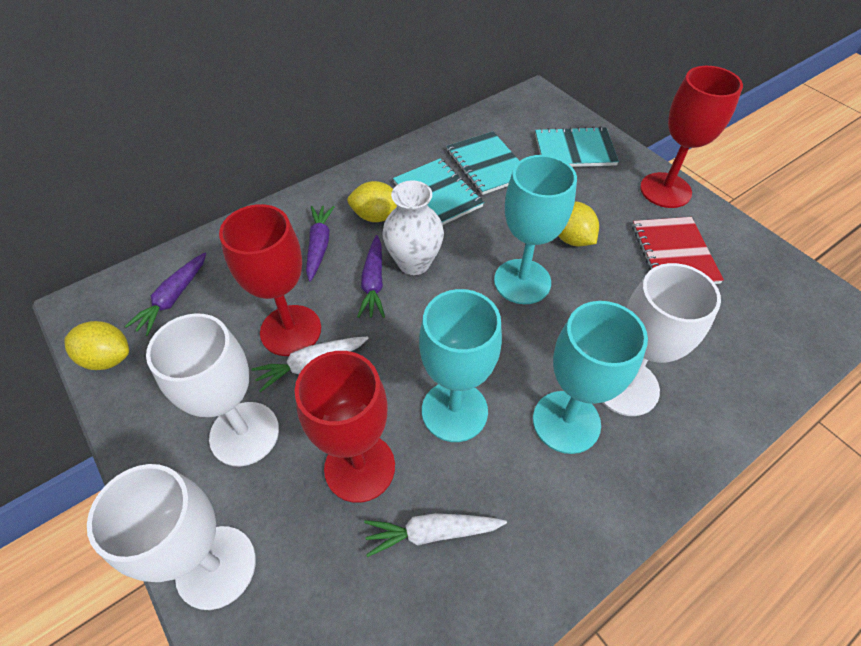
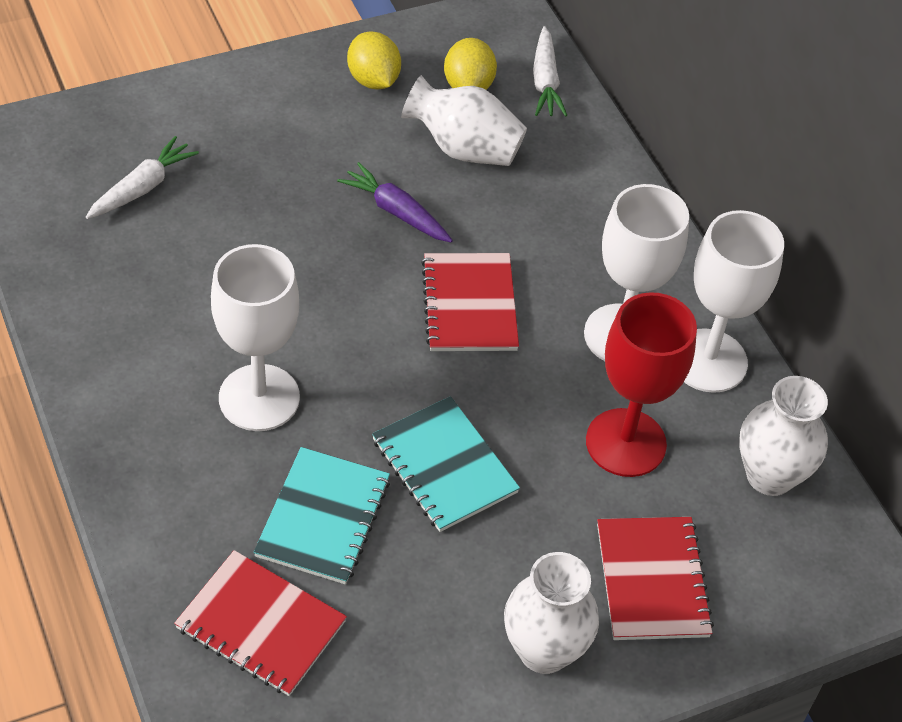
purple carrot: [125,252,206,336] [306,205,335,282] [357,235,385,318] = 3 -> [337,162,453,242] = 1
red goblet: [219,204,321,356] [295,351,395,503] [640,66,743,208] = 3 -> [586,292,697,477] = 1
red notebook: [632,217,724,284] = 1 -> [174,550,347,696] [421,253,519,351] [597,517,714,640] = 3
turquoise goblet: [419,289,502,442] [494,155,577,304] [533,301,648,454] = 3 -> none = 0
turquoise notebook: [393,159,484,225] [447,132,519,195] [535,126,619,167] = 3 -> [254,447,390,584] [372,396,520,532] = 2
white vase: [382,180,444,275] = 1 -> [401,75,527,166] [504,552,599,674] [739,376,828,496] = 3
yellow lemon: [65,321,129,370] [347,181,397,222] [558,201,599,247] = 3 -> [347,31,401,90] [444,38,497,90] = 2

